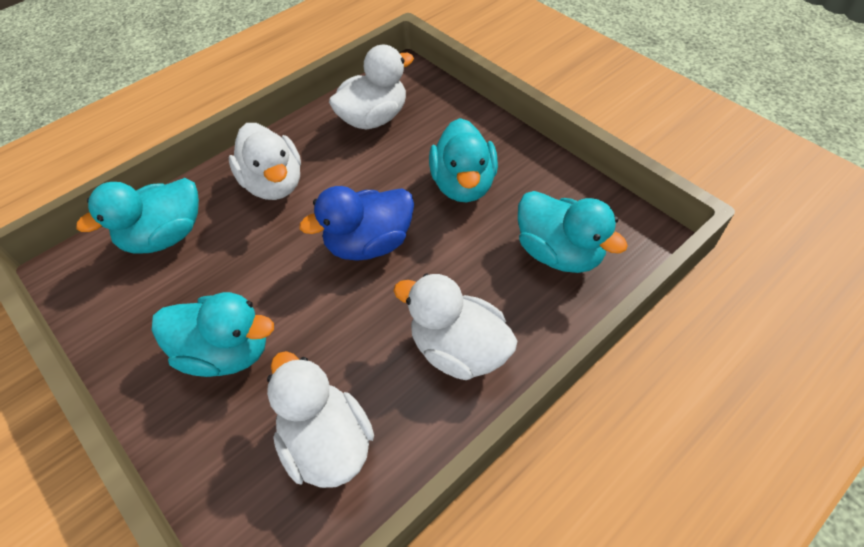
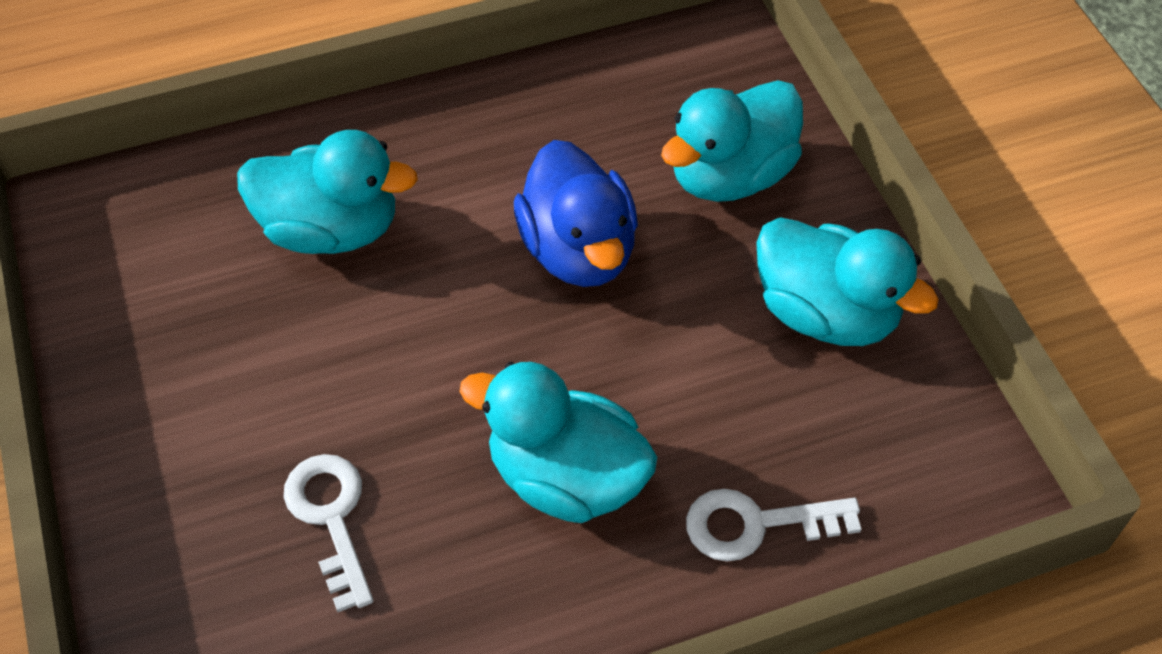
white duck: [229,123,301,200] [267,351,374,488] [329,44,414,130] [393,274,517,380] = 4 -> none = 0
white key: none = 0 -> [284,454,374,612] [686,489,861,562] = 2

